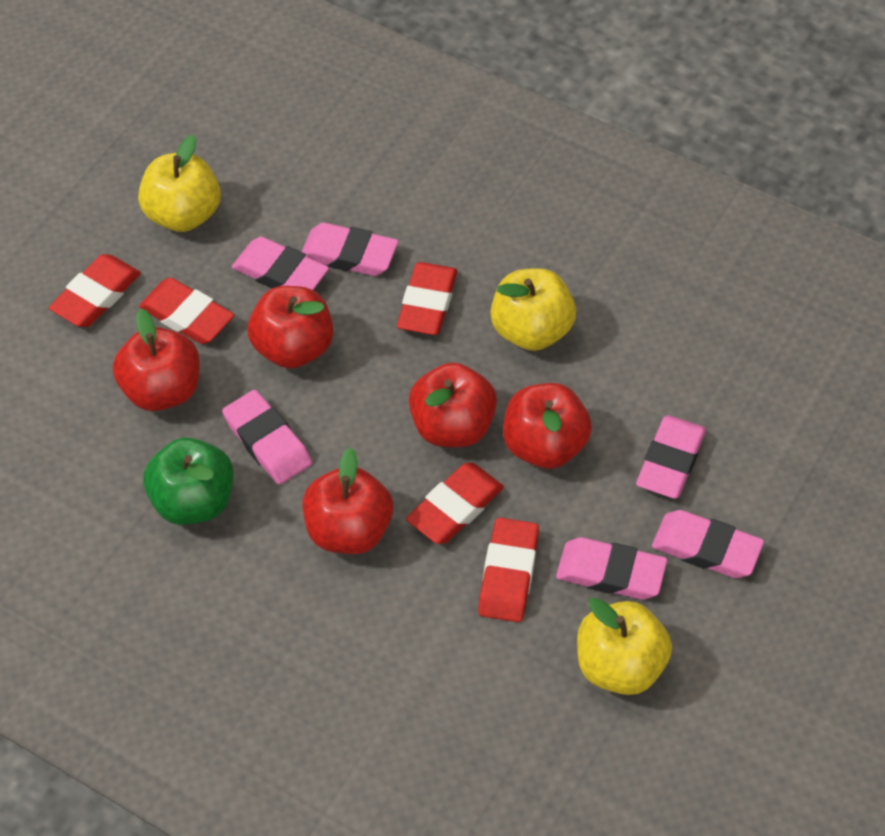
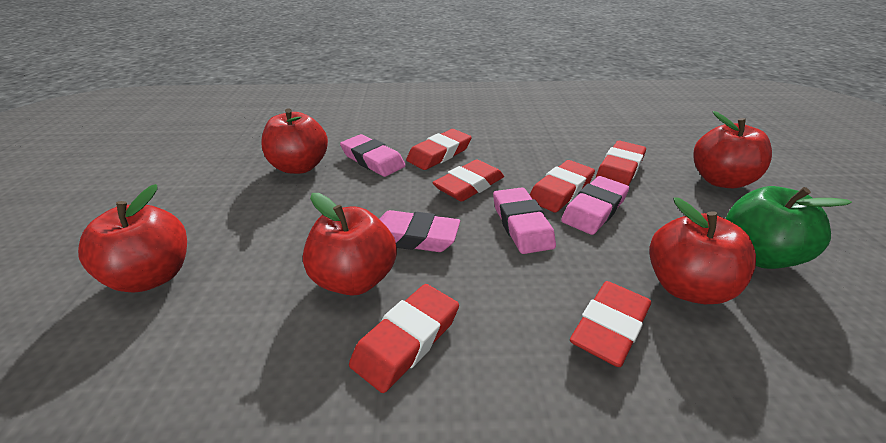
pink eraser: [222,390,312,485] [232,237,329,290] [302,223,398,276] [556,537,667,599] [636,415,706,499] [652,510,764,578] = 6 -> [340,134,406,177] [379,210,460,252] [493,187,556,254] [561,176,629,235] = 4
red eraser: [49,254,141,327] [139,278,234,344] [397,262,457,335] [406,463,504,544] [478,518,539,622] = 5 -> [349,284,459,393] [406,129,472,170] [432,159,504,201] [530,160,595,213] [570,281,651,367] [596,141,646,186] = 6
yellow apple: [138,135,221,232] [490,268,576,351] [577,598,672,695] = 3 -> none = 0

